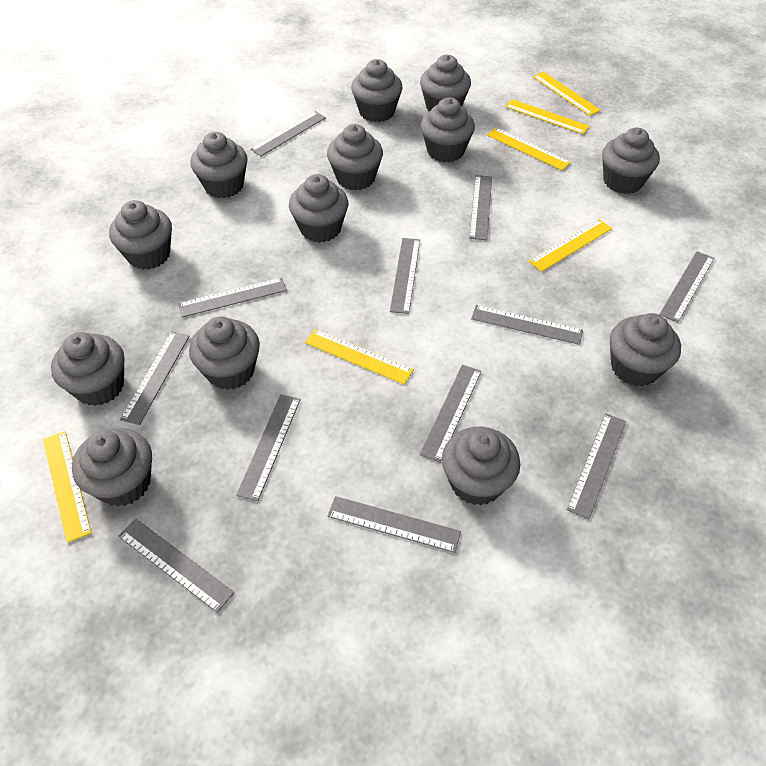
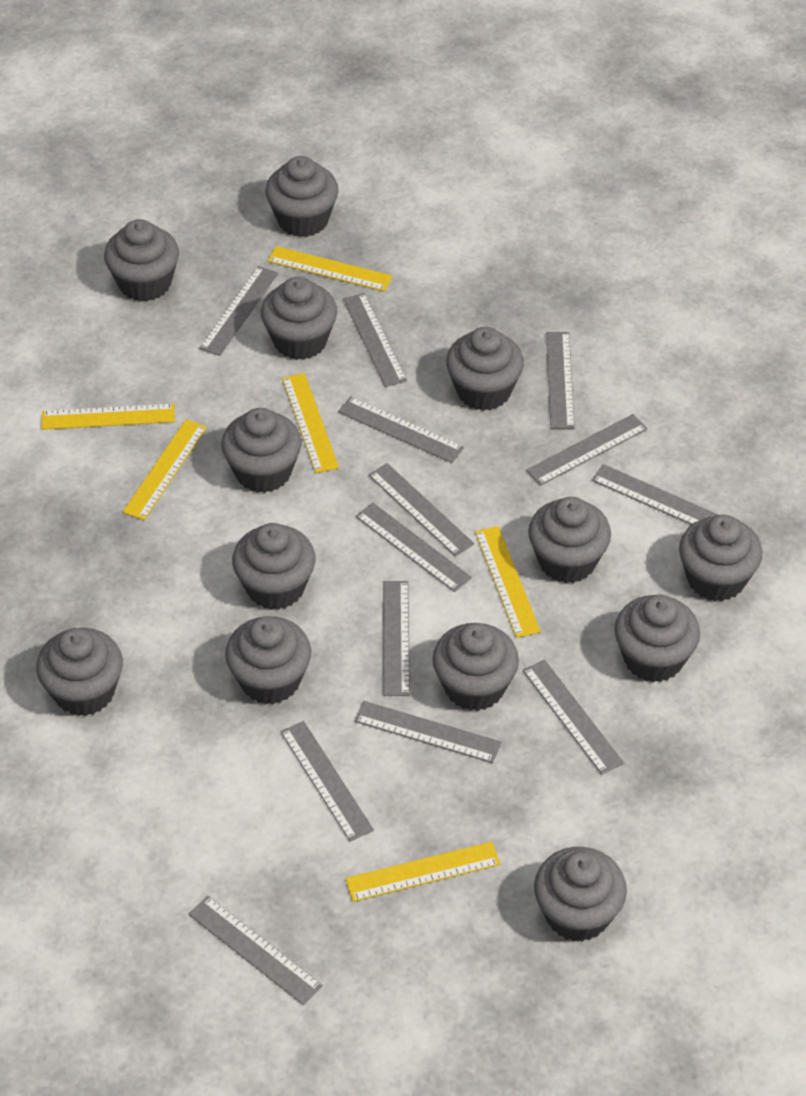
grey ruler: [118,519,234,613] [120,331,190,425] [178,277,287,318] [236,394,301,501] [250,111,326,156] [327,496,461,553] [390,238,420,314] [420,365,482,462] [469,175,492,240] [471,305,583,345] [566,413,626,520] [659,251,714,323] = 12 -> [189,896,323,1005] [199,266,278,356] [280,721,374,841] [338,396,464,463] [343,293,407,387] [354,701,501,763] [356,503,472,592] [369,463,474,556] [383,581,410,696] [523,659,624,775] [526,414,648,486] [546,332,575,429] [592,464,718,525] = 13

